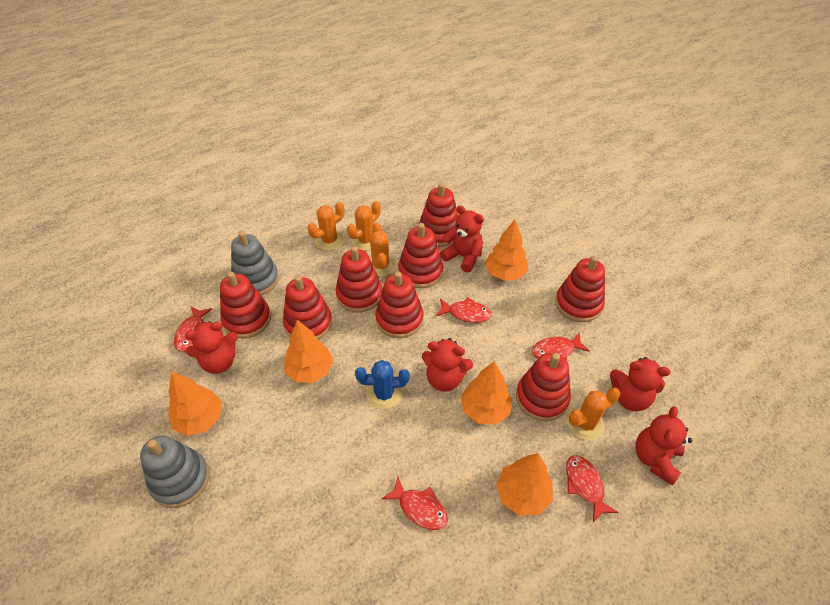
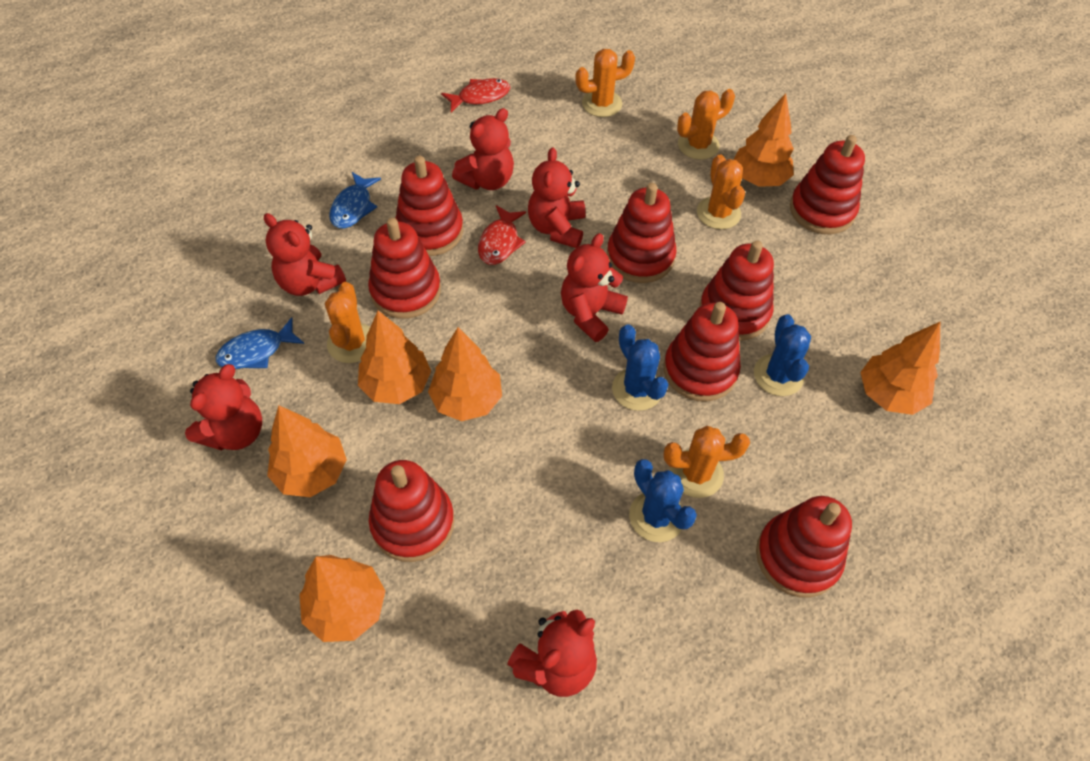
blue cactus: [355,360,410,410] = 1 -> [612,324,668,411] [629,459,697,542] [754,314,811,396] = 3
blue fish: none = 0 -> [216,317,304,369] [329,172,381,229] = 2
grey stacking toy: [140,436,209,508] [231,231,279,295] = 2 -> none = 0
orange cactus: [308,202,344,251] [347,201,381,251] [370,222,396,277] [568,388,620,441] = 4 -> [325,282,370,363] [575,49,635,117] [663,426,750,498] [677,89,735,160] [697,154,745,229] = 5
orange tree: [168,372,222,436] [284,320,333,383] [461,361,512,425] [485,220,528,281] [496,453,553,516] = 5 -> [267,405,347,497] [299,555,385,642] [358,311,431,404] [428,327,502,421] [733,93,794,187] [860,322,940,415] = 6
red fish: [174,306,212,352] [382,477,448,530] [436,297,492,323] [532,332,590,360] [566,455,619,522] = 5 -> [441,78,510,112] [478,205,526,265] = 2
red teddy bear: [185,321,238,374] [422,338,473,392] [440,205,484,273] [610,357,671,411] [635,406,692,485] = 5 -> [185,364,262,451] [264,213,346,296] [452,108,514,190] [507,610,597,697] [528,148,586,248] [561,233,628,342] = 6

